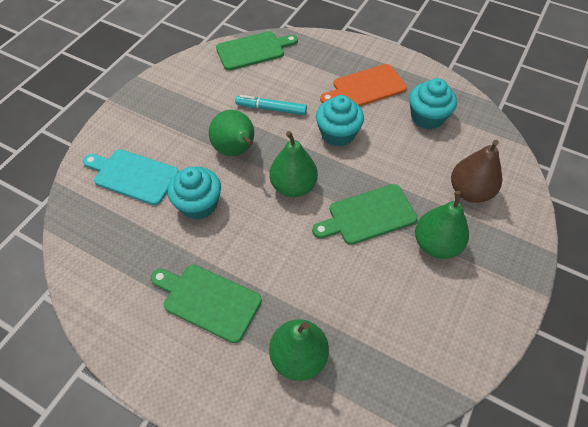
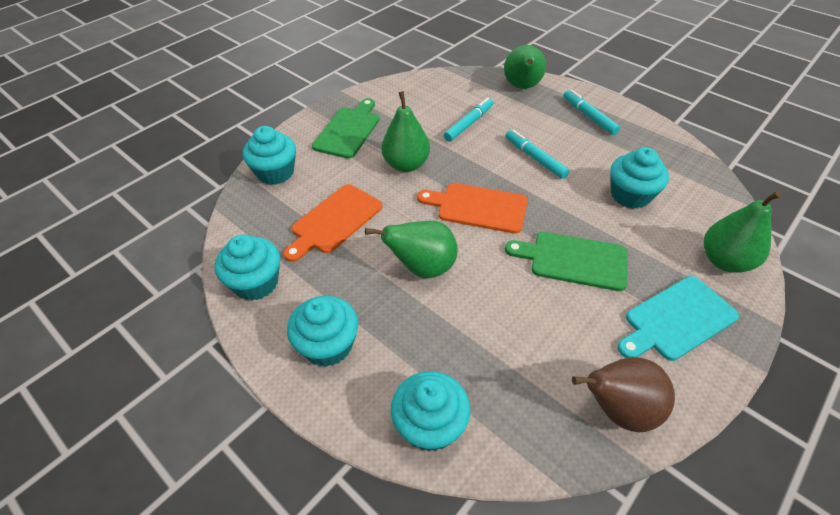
green cutting board: [151,265,262,343] [216,31,298,70] [312,184,417,245] = 3 -> [312,98,380,159] [505,232,628,291] = 2
orange cutting board: [320,64,407,106] = 1 -> [283,184,382,262] [417,183,528,234] = 2
turquoise cupcake: [167,167,221,220] [316,95,364,147] [409,78,457,130] = 3 -> [214,235,280,301] [242,126,296,185] [287,296,358,367] [391,371,471,452] [610,147,669,209] = 5
turquoise marker: [235,95,307,115] = 1 -> [444,97,493,142] [505,130,569,179] [563,89,620,135] = 3

